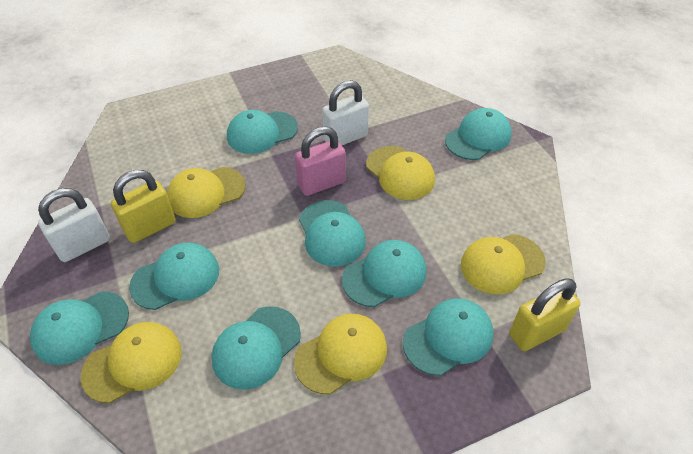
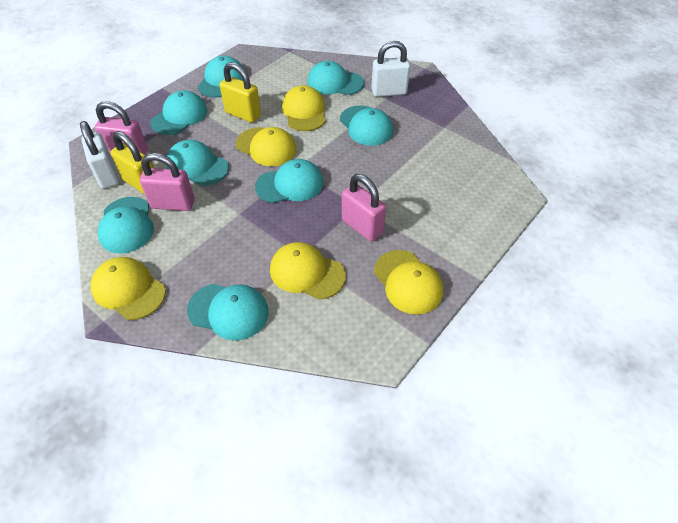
pink padlock: [295,126,346,196] = 1 -> [95,101,148,155] [140,153,195,211] [342,174,386,241] = 3

